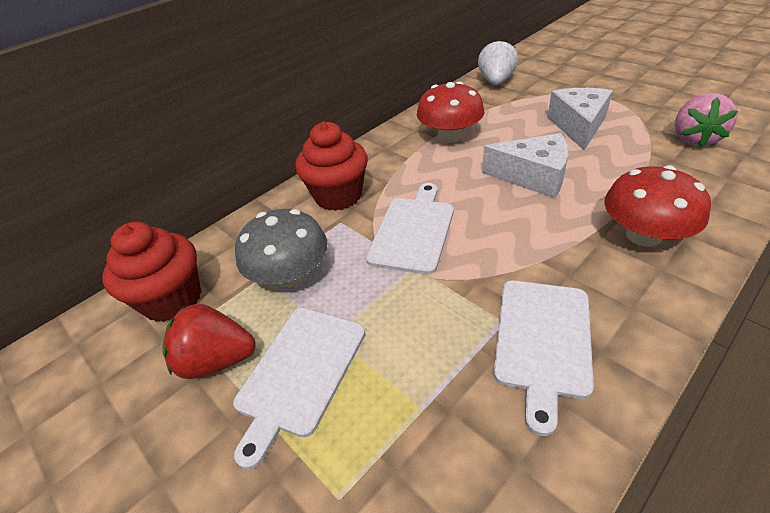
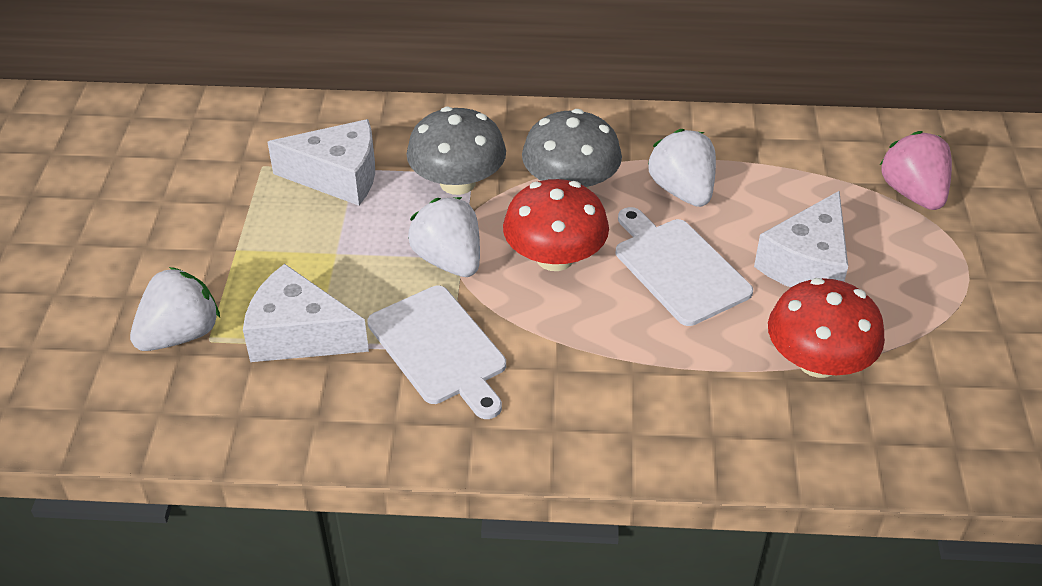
grey mushroom: [235,209,328,287] = 1 -> [407,107,506,195] [522,109,622,188] = 2
red cupcake: [102,222,201,322] [295,121,368,211] = 2 -> none = 0
red strawberry: [162,304,256,379] = 1 -> none = 0
white cheese: [482,133,569,198] [547,88,613,150] = 2 -> [243,264,369,362] [267,119,375,206] [754,191,848,288] = 3
white cutting board: [233,308,365,470] [366,183,454,275] [494,280,594,436] = 3 -> [367,286,506,419] [616,207,753,326] = 2
white strawberry: [478,39,518,85] = 1 -> [130,267,220,351] [408,197,480,277] [647,129,716,207] = 3

